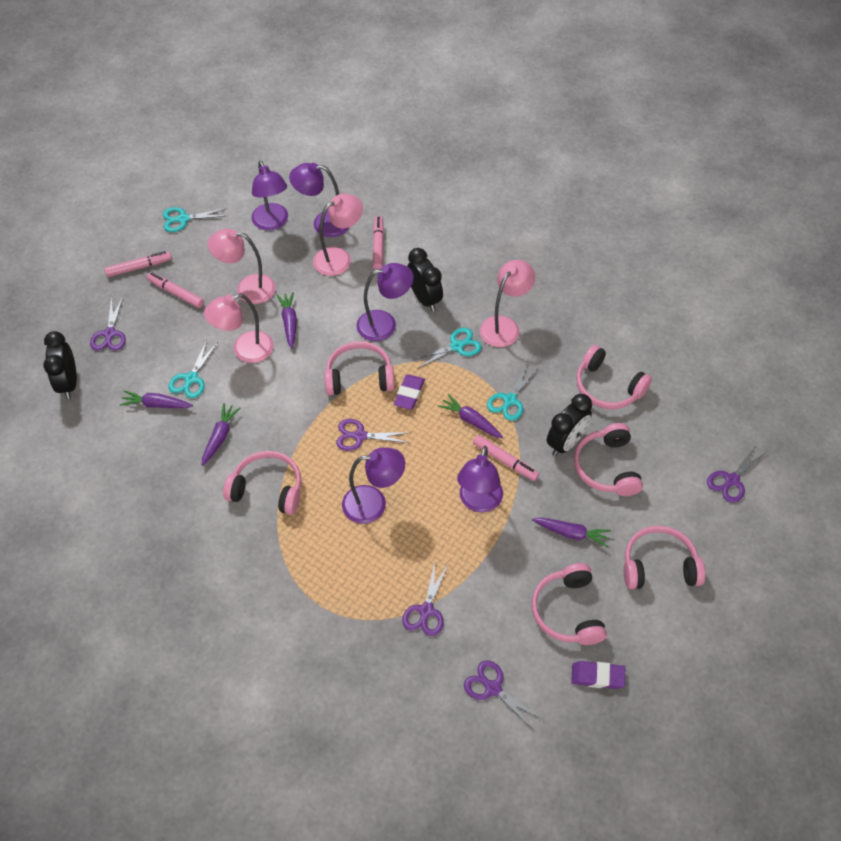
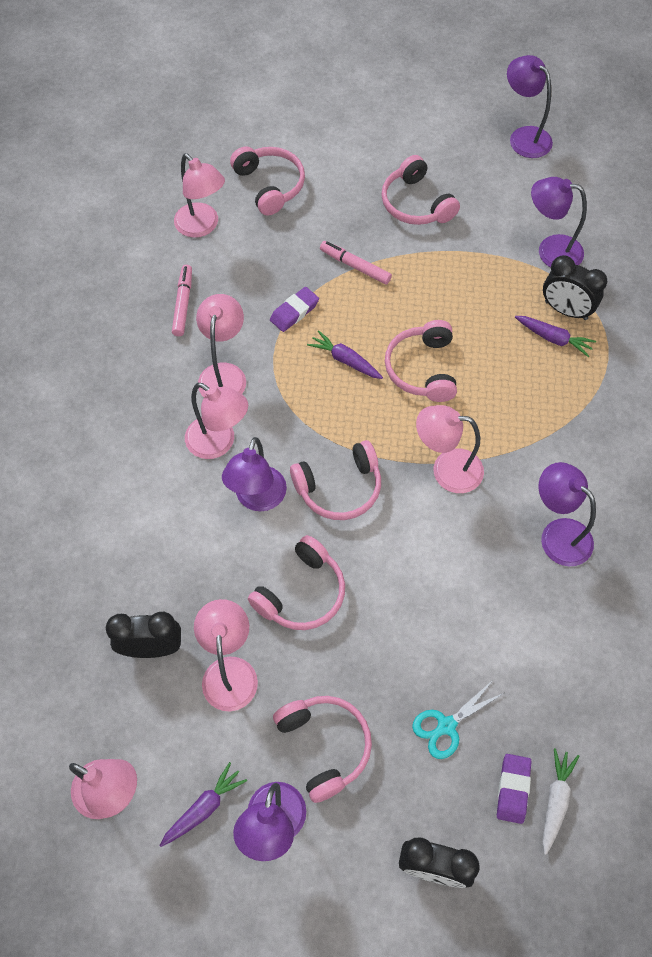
pink lamp: [204,294,274,363] [208,229,276,304] [313,193,363,276] [480,260,535,347] = 4 -> [69,759,137,819] [174,153,225,238] [185,383,248,459] [194,599,258,711] [196,294,246,397] [416,405,484,493] = 6
pink marker: [104,251,172,277] [147,272,204,308] [373,216,384,270] [473,435,539,481] = 4 -> [172,265,192,336] [320,241,392,285] = 2
purple carrot: [120,390,193,409] [202,403,240,466] [277,292,297,348] [438,394,503,438] [532,518,611,547] = 5 -> [159,762,247,847] [307,330,383,379] [515,316,596,357] = 3
purple scissors: [90,296,126,351] [336,419,411,451] [402,563,449,636] [464,660,543,731] [707,444,768,503] = 5 -> none = 0
turquoise scissors: [163,207,227,232] [168,340,218,398] [411,328,482,369] [487,363,539,421] = 4 -> [412,679,504,759] = 1
white carrot: none = 0 -> [542,748,579,855] = 1

